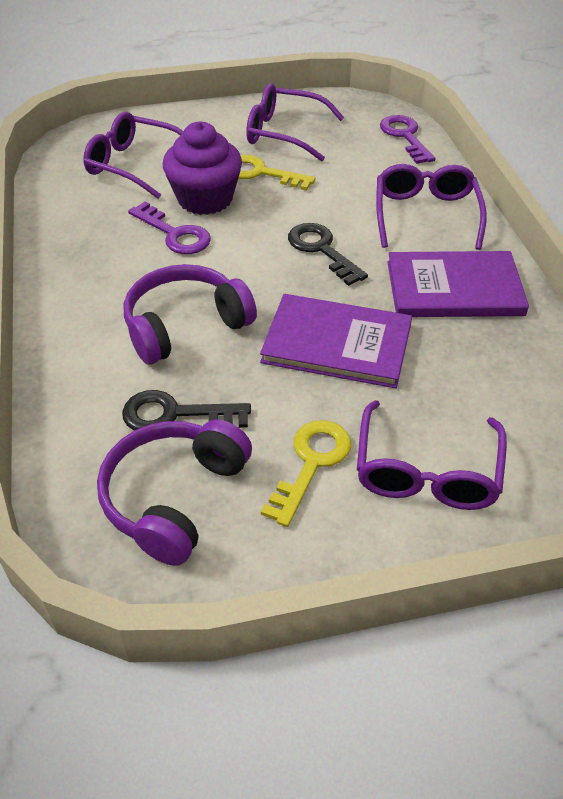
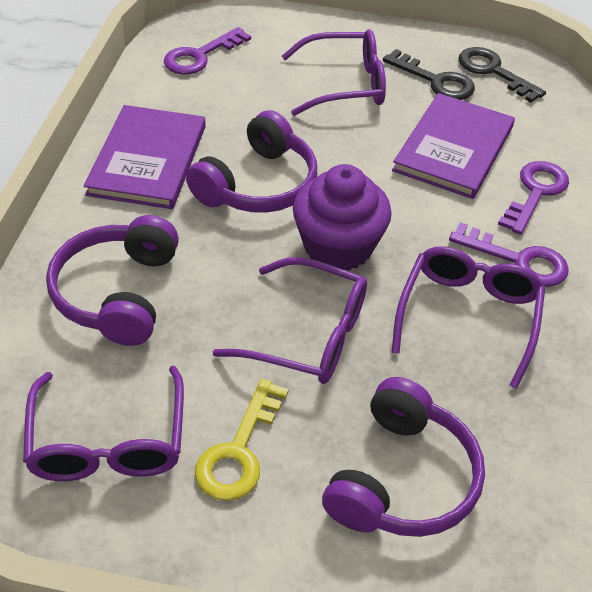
purple headphones: [97,419,252,566] [124,264,257,364] = 2 -> [46,215,179,346] [186,110,317,213] [322,377,485,537] = 3
purple key: [128,202,211,254] [380,115,436,164] = 2 -> [164,27,251,75] [449,222,569,287] [498,161,569,235] = 3
yellow key: [238,155,315,191] [261,420,351,527] = 2 -> [195,379,289,501] = 1

